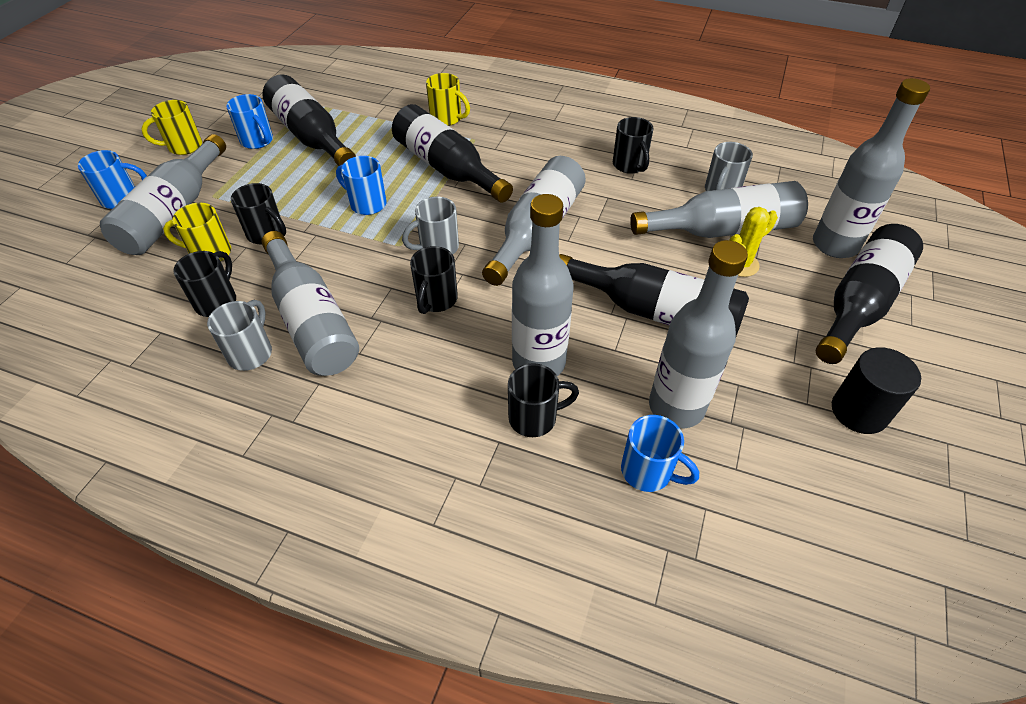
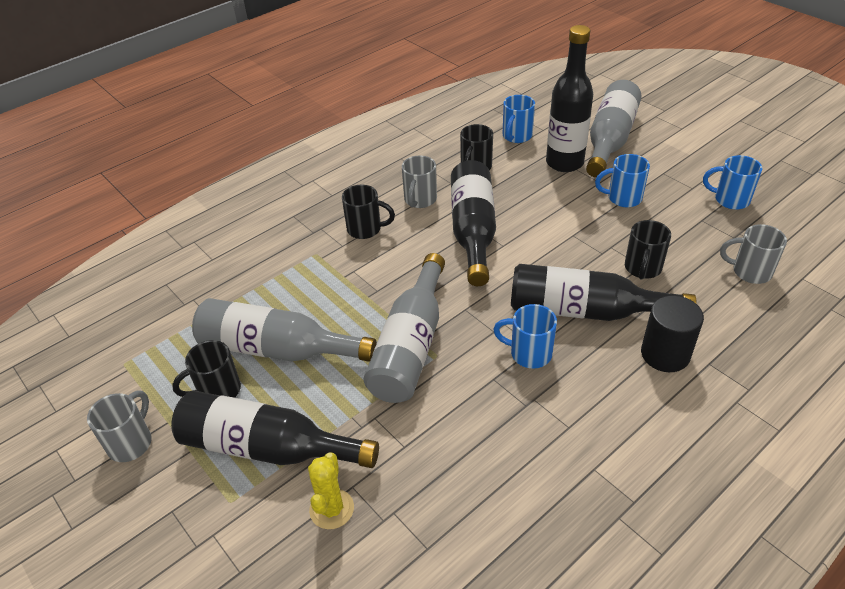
black mug: [173,251,236,317] [231,183,286,244] [410,246,458,314] [508,363,579,437] [613,117,654,174] = 5 -> [172,340,241,398] [342,185,395,239] [460,124,493,170] [625,220,671,280] = 4
grey bottle: [100,134,226,255] [262,231,359,376] [482,156,586,286] [512,194,574,376] [630,181,808,238] [649,240,748,428] [813,78,930,258] = 7 -> [192,298,377,362] [364,253,445,403] [586,80,642,177] = 3
yellow mug: [141,100,202,155] [163,203,231,261] [426,73,470,126] = 3 -> none = 0

